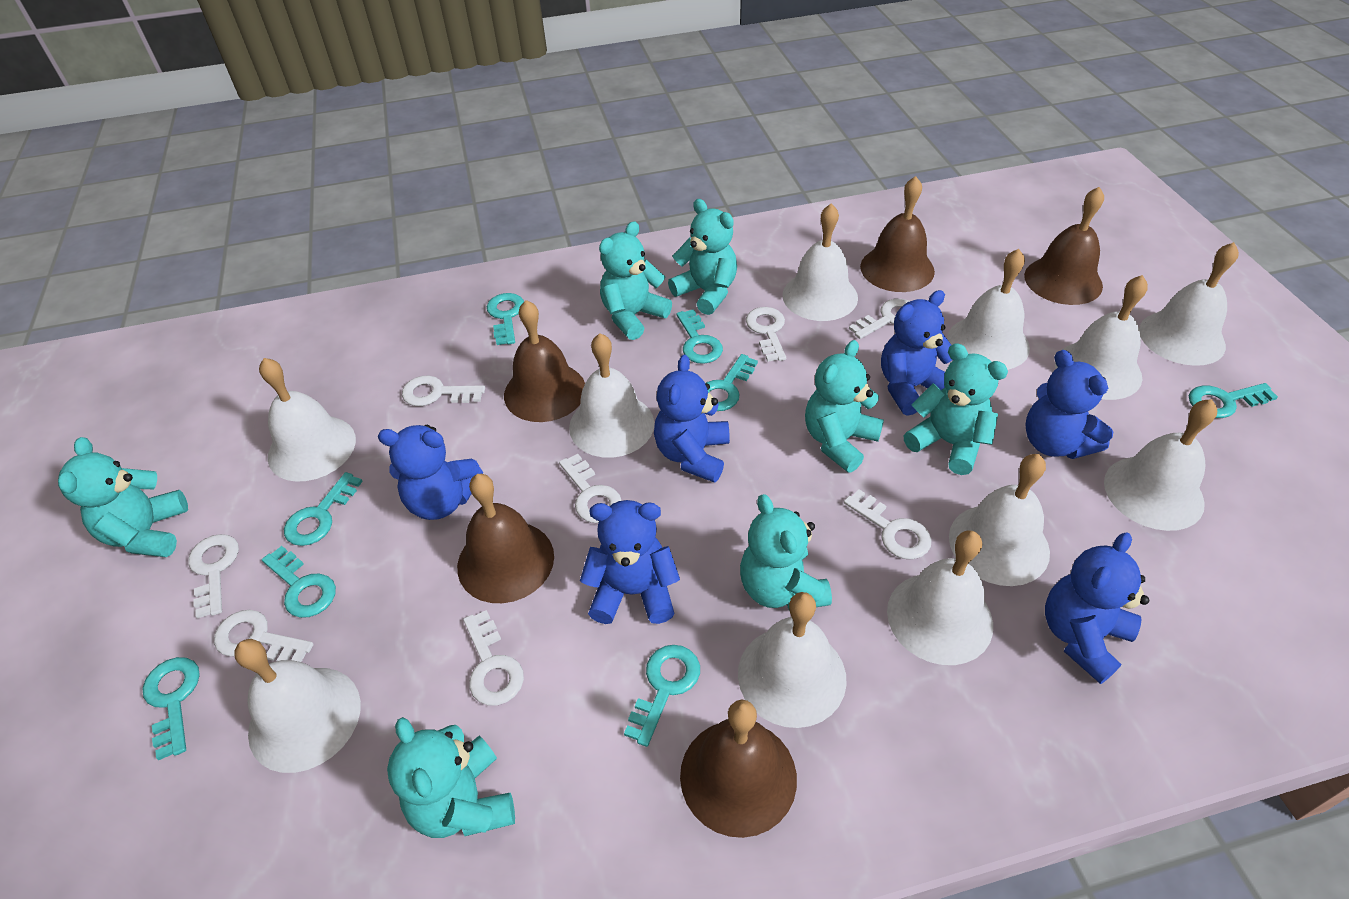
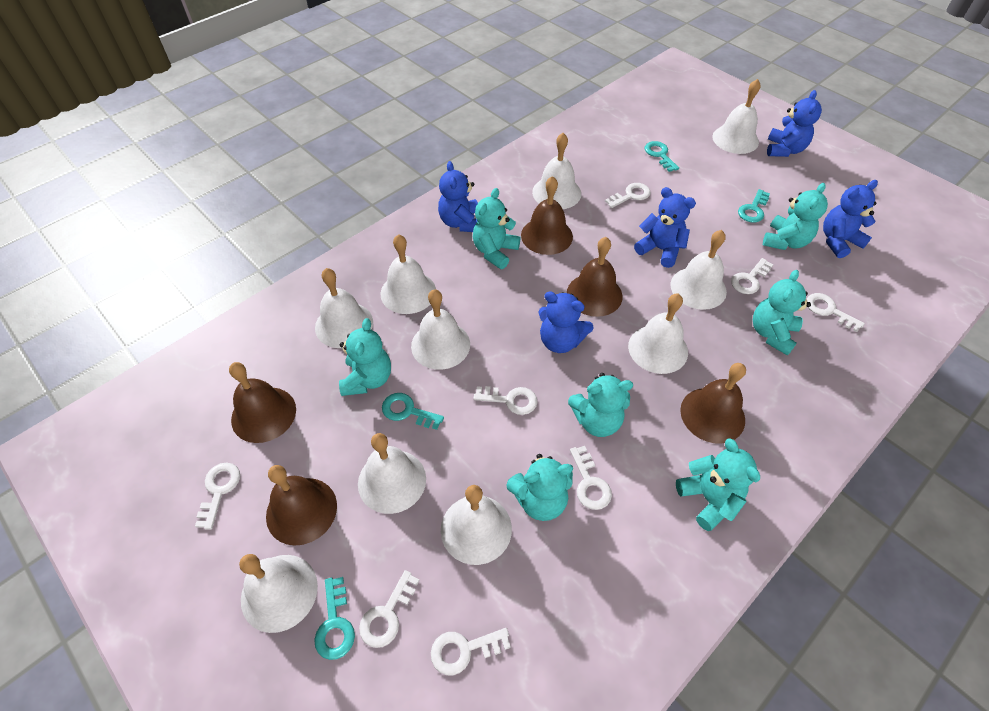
blue teddy bear: [378,425,483,520] [580,500,680,624] [654,355,730,483] [881,290,952,416] [1025,350,1113,459] [1045,532,1149,684] = 6 -> [438,161,478,232] [538,291,594,353] [634,187,696,268] [767,90,822,157] [823,180,878,258] = 5
turquoise key: [143,657,200,760] [262,546,336,618] [284,472,363,546] [487,293,524,345] [624,645,700,747] [676,309,723,364] [706,354,758,411] [1189,383,1278,418] = 8 -> [314,577,355,660] [382,393,444,430] [644,141,679,172] [738,189,770,223] = 4
white bell: [234,639,361,773] [259,358,356,482] [569,333,654,458] [738,592,847,728] [782,204,858,321] [887,531,993,665] [947,249,1030,370] [949,454,1050,586] [1055,275,1148,400] [1104,399,1217,531] [1139,242,1239,366] = 11 -> [239,554,318,633] [315,268,373,348] [358,433,426,514] [381,234,436,314] [411,289,470,370] [441,485,512,565] [532,133,581,209] [628,294,688,374] [671,230,727,310] [712,79,761,154] = 10

